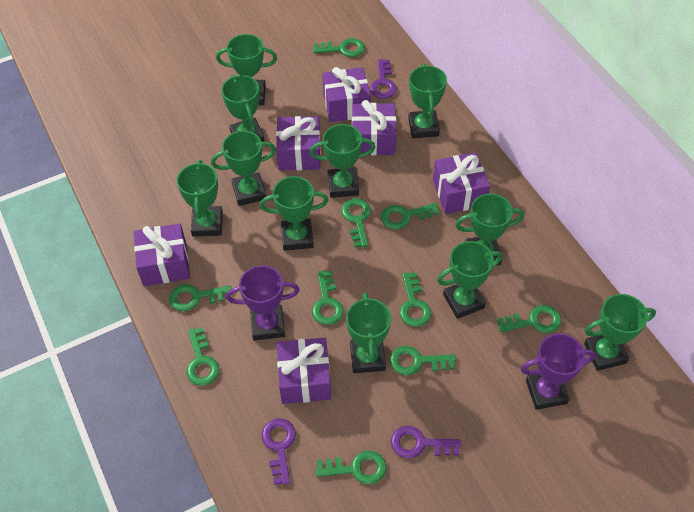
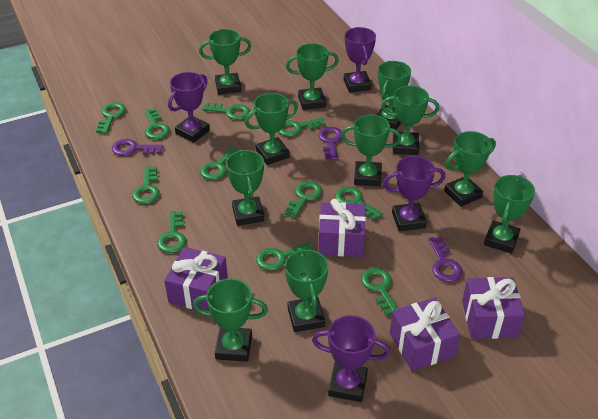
green key: [169,284,232,311] [186,327,220,386] [312,271,344,325] [313,38,365,57] [316,450,386,484] [341,199,371,247] [381,203,439,229] [390,346,456,375] [400,272,431,327] [497,305,561,333] = 10 -> [96,102,126,134] [132,166,160,204] [145,108,170,139] [157,211,186,253] [200,147,239,180] [202,102,250,120] [256,242,313,271] [279,117,326,137] [284,181,322,218] [335,187,383,220] [361,268,398,316] = 11
purple gift: [134,224,190,286] [276,116,321,171] [277,338,331,404] [322,67,371,122] [352,100,396,155] [433,152,490,214] = 6 -> [164,247,228,311] [318,199,366,257] [390,298,460,371] [462,277,525,339] = 4
purple trophy: [226,265,299,341] [521,333,596,410] = 2 -> [168,72,210,143] [312,315,390,402] [344,27,376,93] [383,156,445,231] = 4

